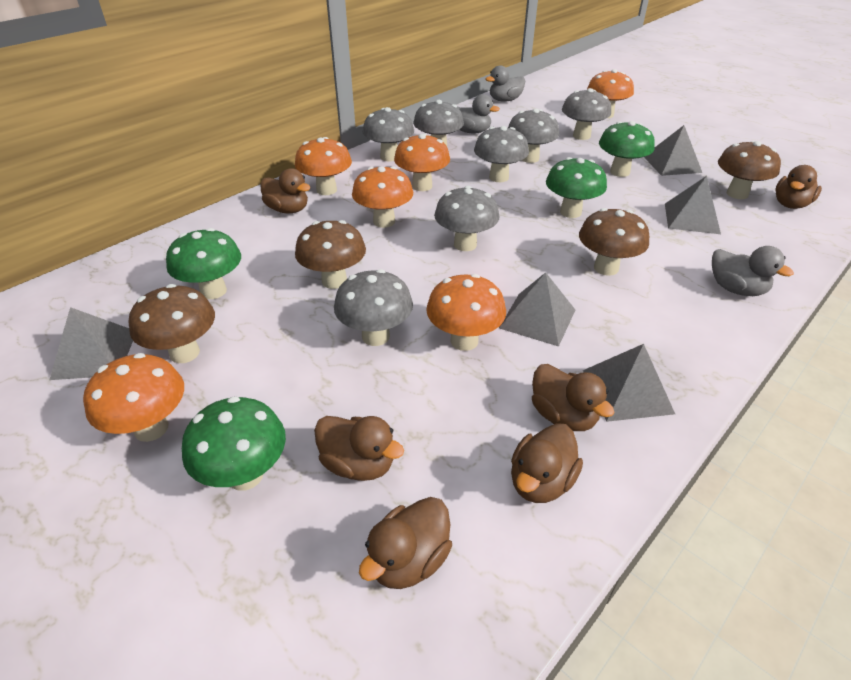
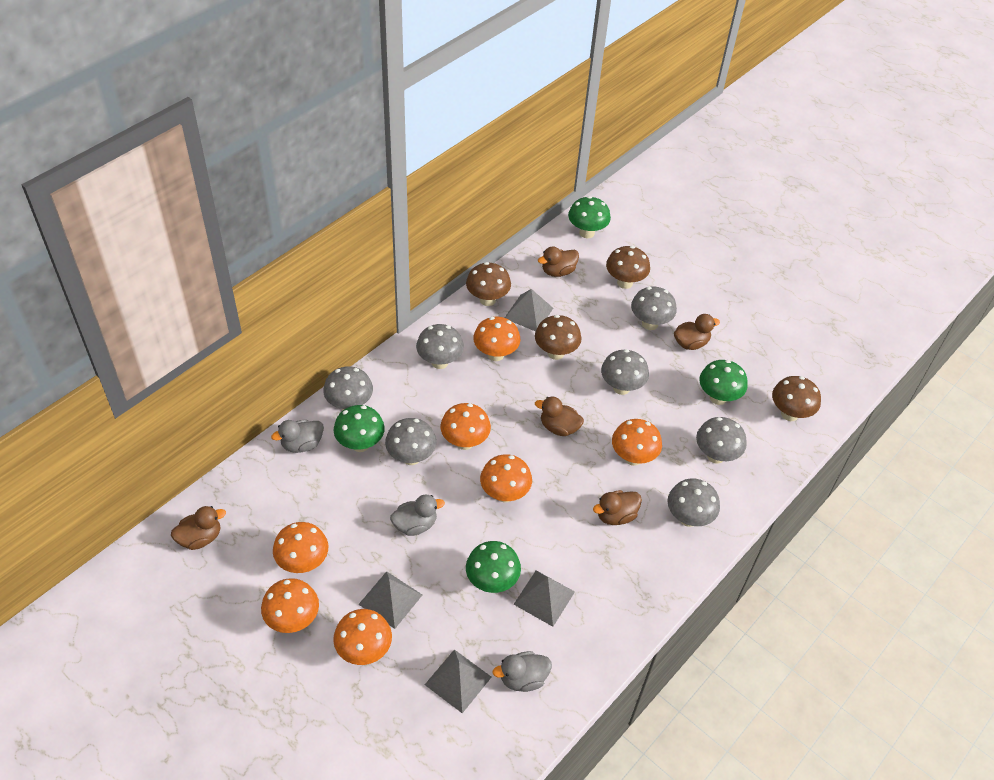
brown duck: [260,168,310,214] [314,416,404,481] [359,497,452,589] [511,423,583,503] [532,364,614,431] [775,165,822,209] = 6 -> [171,506,226,550] [535,397,584,436] [538,247,579,277] [593,490,642,525] [674,314,720,350] = 5
grey pyramid: [50,307,133,380] [499,272,575,347] [583,344,675,422] [644,125,702,176] [665,176,721,234] = 5 -> [358,571,422,629] [425,649,491,713] [505,289,553,332] [513,570,575,627] = 4
orange mushroom: [83,353,184,442] [295,137,352,195] [352,166,413,228] [394,133,450,191] [426,274,506,351] [587,69,634,118] = 6 -> [261,578,319,633] [273,522,328,573] [333,609,392,665] [440,403,491,450] [473,317,520,361] [480,454,532,503] [612,419,662,466] = 7

